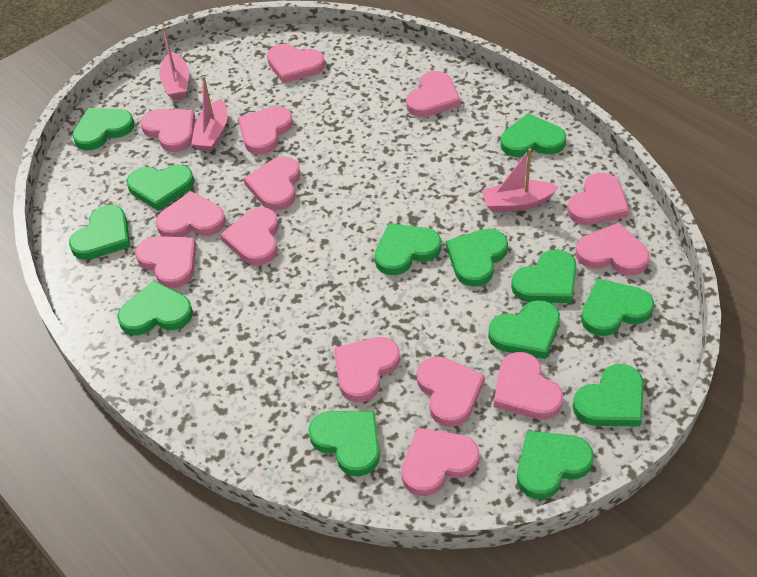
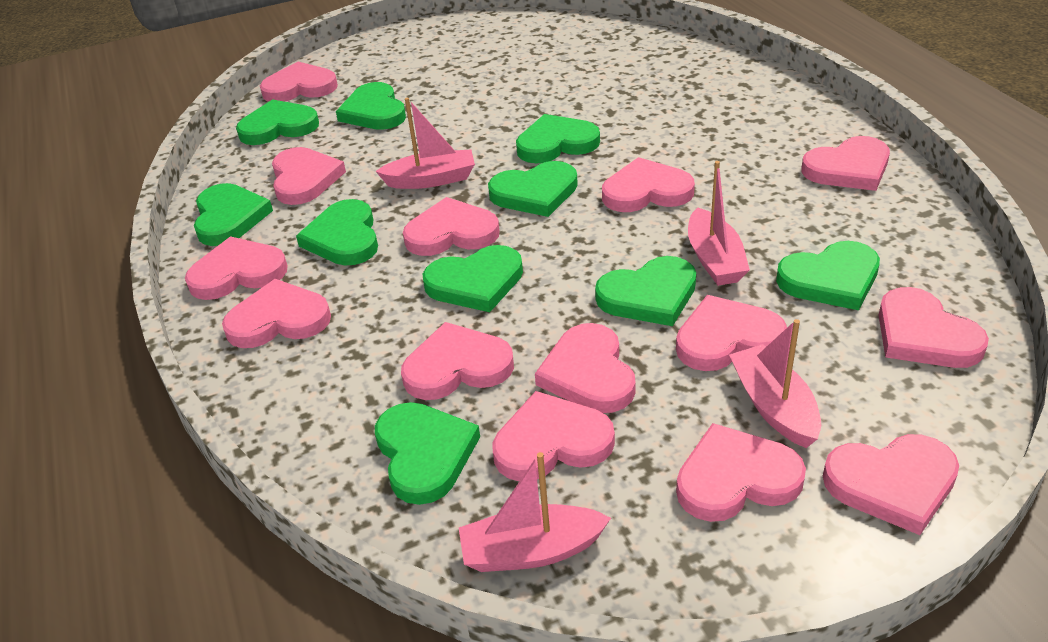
green heart: [69,205,130,260] [72,108,135,150] [117,281,193,335] [126,165,194,211] [308,411,380,476] [375,223,441,275] [446,229,508,287] [488,300,560,359] [500,113,566,157] [511,249,577,303] [517,431,594,499] [573,364,644,426] [581,279,654,336] = 13 -> [194,183,273,246] [236,99,319,145] [296,199,378,266] [336,82,406,130] [375,402,480,505] [423,245,523,312] [488,161,578,217] [516,114,600,163] [595,256,696,326] [776,241,880,310] = 10
pink boat: [159,27,189,100] [191,76,228,152] [482,148,559,212] = 3 -> [375,98,475,189] [459,452,611,572] [688,161,750,286] [729,319,821,448] = 4

